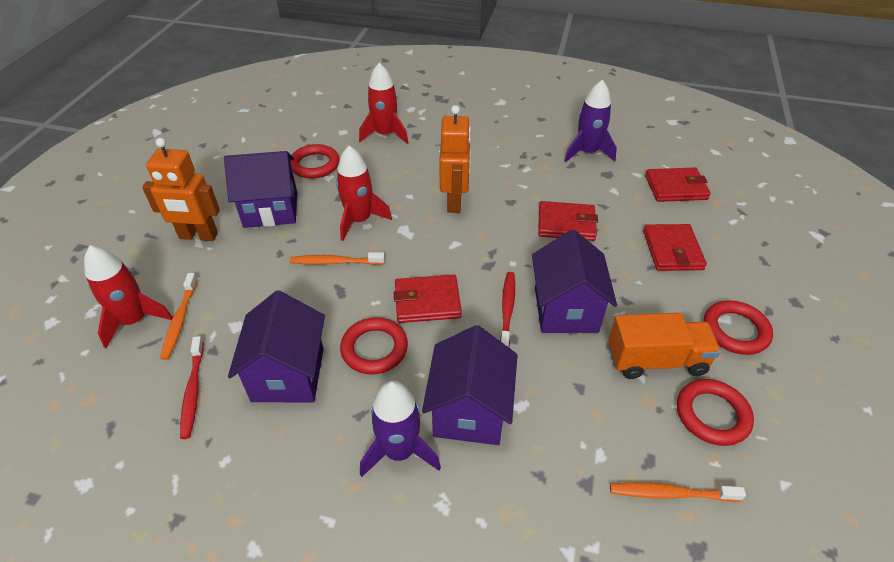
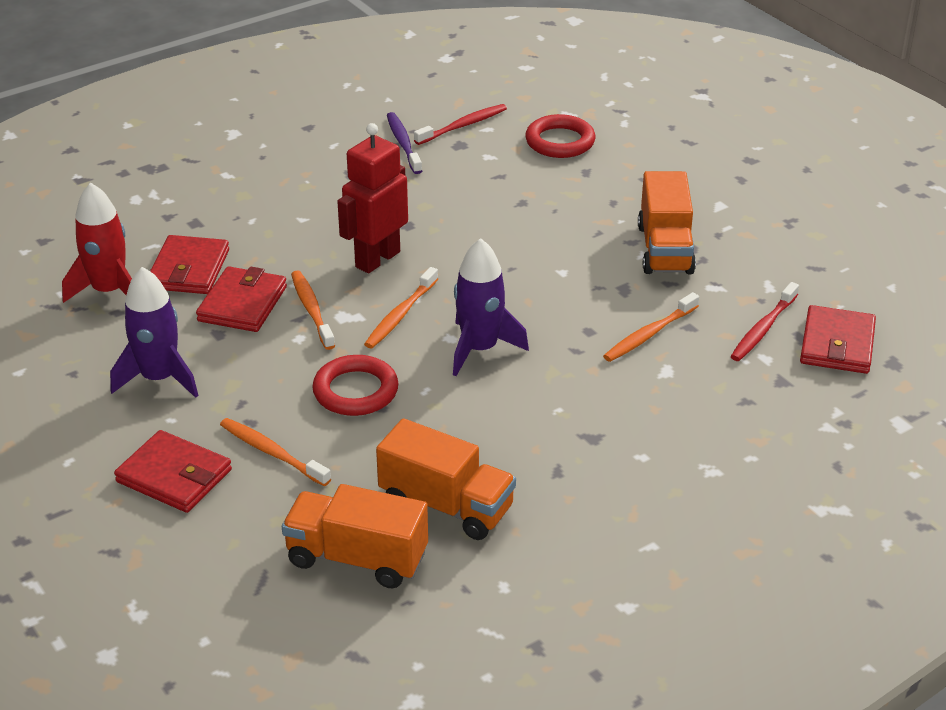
orange robot: [142,138,220,241] [439,105,471,213] = 2 -> none = 0
orange toothbrush: [160,273,198,360] [290,252,385,265] [610,482,746,502] = 3 -> [220,418,331,486] [291,270,335,350] [364,267,438,348] [603,292,699,362] = 4
orange truck: [608,313,721,379] = 1 -> [282,484,428,588] [376,418,516,540] [638,171,696,274] = 3
purple house: [224,151,297,228] [228,291,325,402] [422,325,518,445] [532,230,617,333] = 4 -> none = 0
purple toothbrush: none = 0 -> [387,112,422,174] = 1
red ring: [290,144,340,179] [340,317,408,374] [677,379,754,446] [704,300,773,355] = 4 -> [312,355,398,416] [525,114,595,158] = 2
red robot: none = 0 -> [337,123,408,273] = 1
red rocket: [84,245,173,348] [336,146,392,241] [359,63,408,144] = 3 -> [62,183,132,303] = 1

